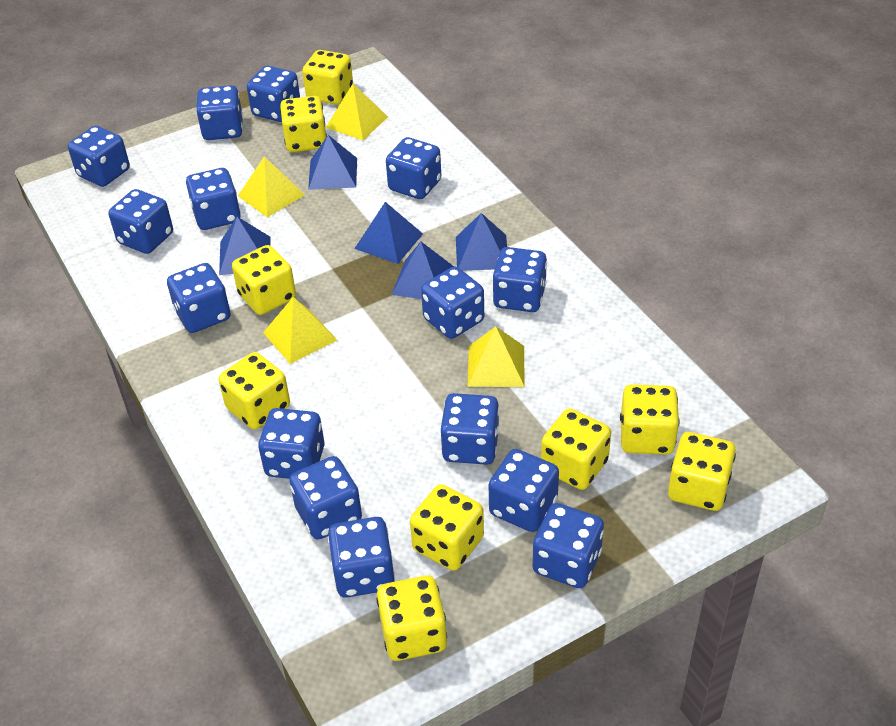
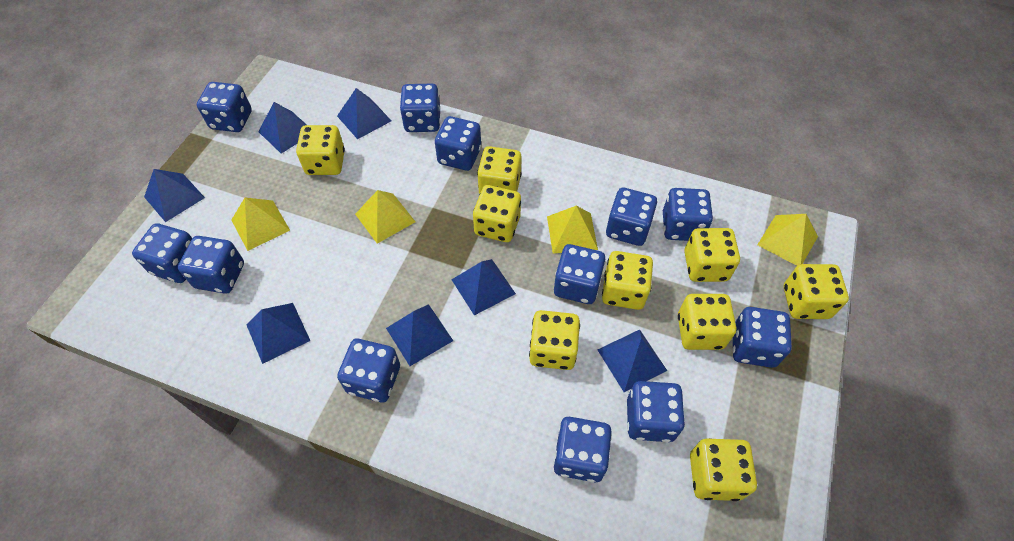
blue dice: [68,126,130,187] [108,189,173,254] [167,263,230,333] [186,168,241,230] [196,85,243,140] [247,66,300,122] [258,408,325,479] [289,456,362,539] [328,517,395,598] [386,137,441,199] [421,267,484,339] [441,393,499,465] [489,449,559,532] [493,247,547,312] [533,503,604,588] = 15 -> [132,223,192,283] [178,236,244,294] [197,82,252,132] [337,339,400,402] [400,84,440,132] [435,116,481,171] [553,417,612,482] [554,244,605,304] [606,188,657,246] [627,381,685,442] [663,188,713,241] [733,307,792,368] = 12
blue pyramid: [219,217,271,275] [308,135,357,190] [354,202,423,264] [391,241,454,299] [456,213,507,271] = 5 -> [144,169,205,222] [246,303,310,364] [258,102,307,154] [337,88,391,139] [386,304,453,366] [451,259,516,316] [598,330,667,392] = 7

